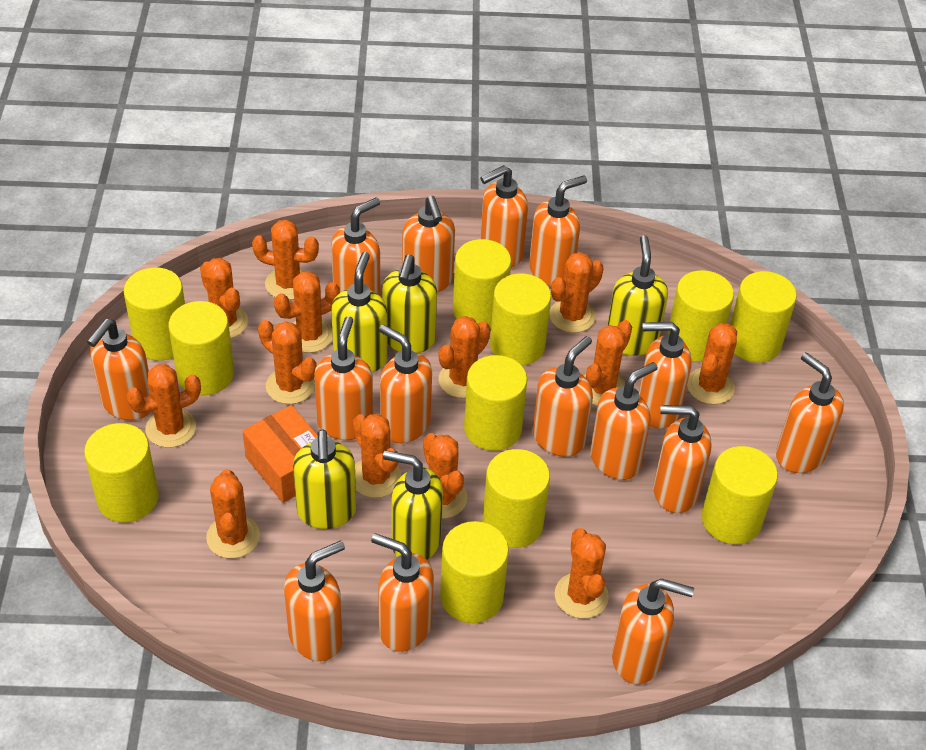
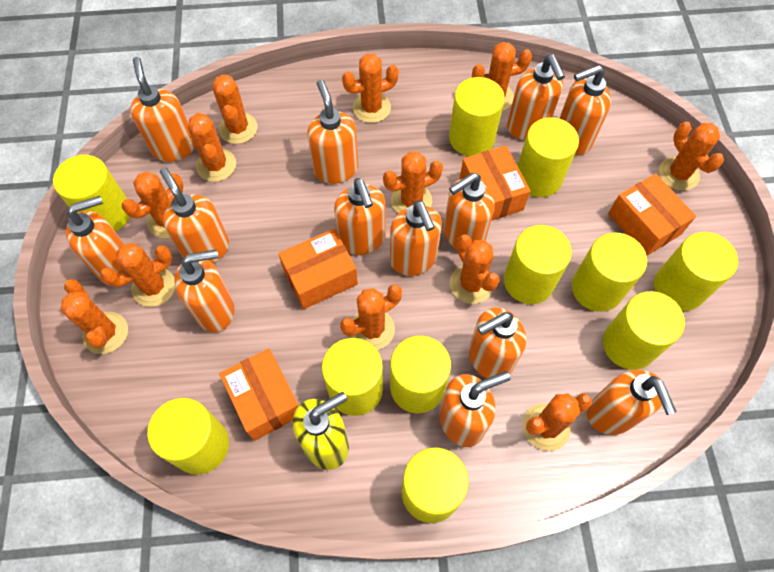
orange box: [242,405,318,503] = 1 -> [219,348,299,441] [278,229,358,309] [460,146,530,221] [608,174,696,256] = 4
orange cactus: [127,364,201,448] [200,258,248,338] [206,469,260,558] [252,220,319,300] [258,320,317,404] [274,271,340,353] [353,414,401,498] [423,433,467,519] [439,316,490,398] [549,252,604,333] [555,528,609,619] [584,320,632,406] [687,323,737,405] = 13 -> [60,279,128,354] [100,243,175,307] [122,172,183,238] [188,113,236,182] [212,75,257,144] [340,284,402,350] [342,53,399,123] [383,151,443,213] [450,234,500,304] [472,42,532,111] [522,393,592,451] [659,122,724,191] = 12
orange soap dispenser: [87,319,150,420] [284,541,345,661] [314,316,373,440] [331,197,380,296] [371,533,434,652] [379,324,432,443] [402,196,455,293] [480,165,528,268] [529,175,587,287] [533,336,593,457] [590,362,658,480] [612,578,694,684] [639,322,692,429] [653,405,711,513] [776,352,844,473] = 15 -> [66,196,124,286] [130,57,195,162] [160,168,229,264] [174,249,235,332] [307,80,359,184] [334,178,386,255] [390,200,442,276] [439,371,510,447] [444,173,494,250] [469,307,526,379] [507,55,565,140] [559,65,611,155] [587,370,677,435] = 13
yellow soap dispenser: [293,429,356,529] [331,252,387,372] [382,254,437,353] [383,450,443,560] [607,235,668,356] = 5 -> [293,392,349,470] = 1

